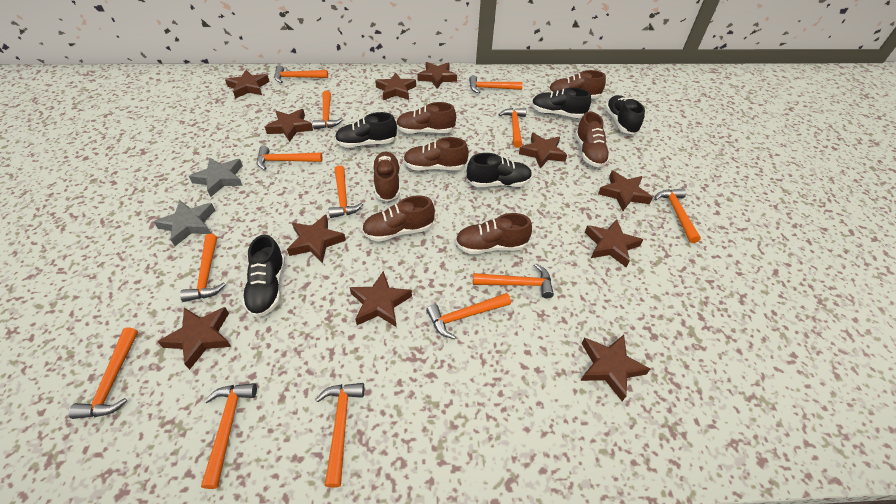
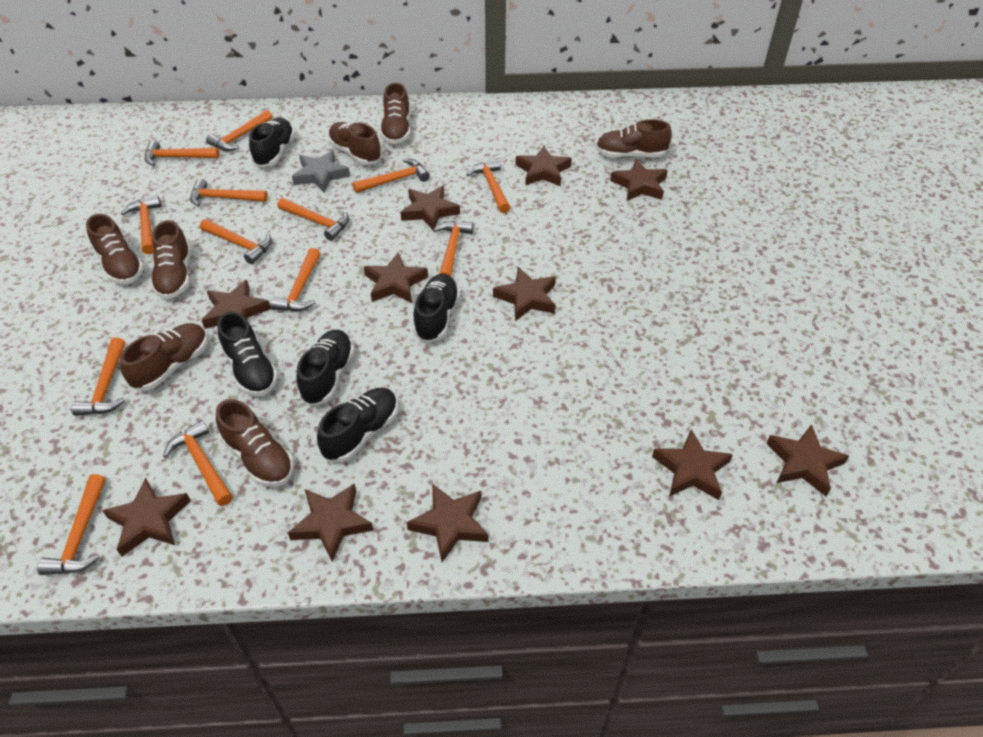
grey star: [153,200,215,246] [189,158,243,197] = 2 -> [292,150,350,193] = 1

